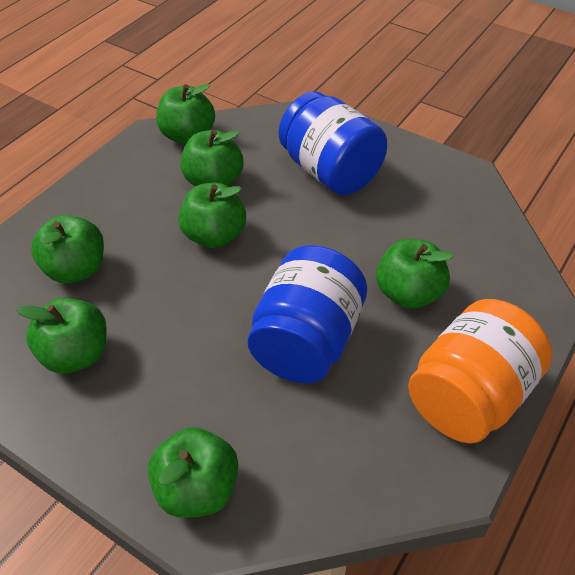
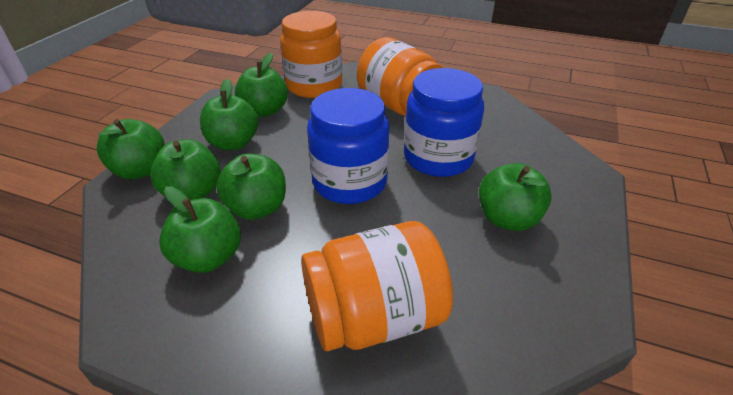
orange jar: [408,299,552,444] = 1 -> [280,11,342,98] [301,221,453,351] [357,37,443,115] = 3

